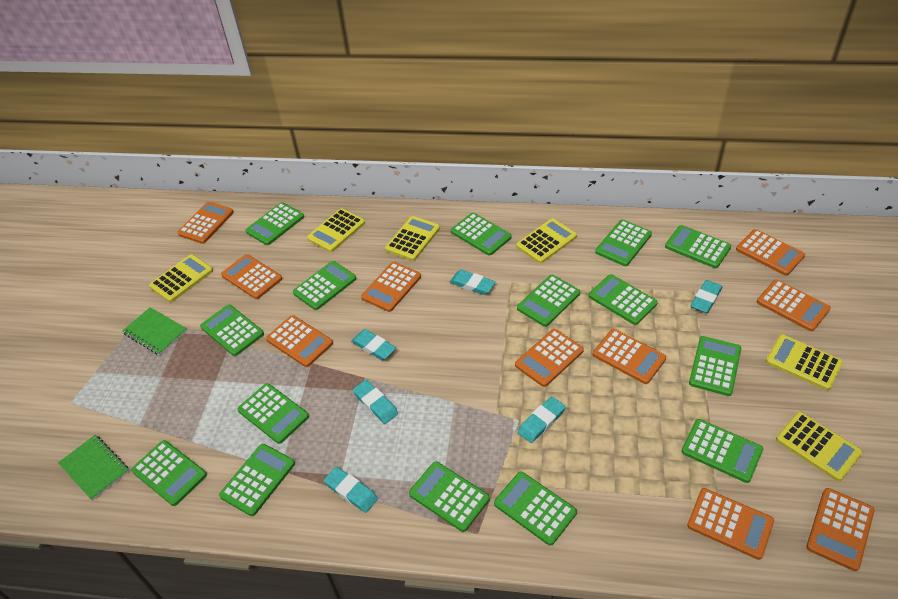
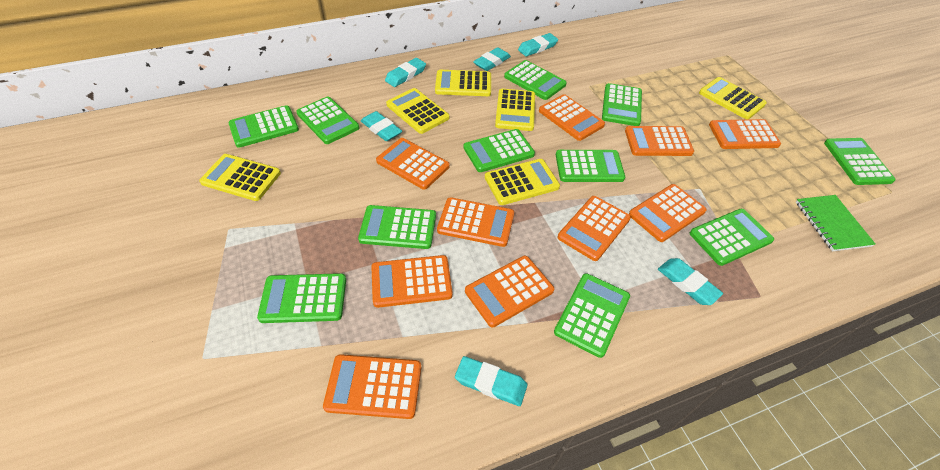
green calculator: [131,440,207,506] [200,305,264,356] [219,444,295,516] [238,383,309,444] [245,202,304,245] [293,261,356,310] [409,461,490,532] [451,213,512,256] [494,472,577,546] [517,275,580,327] [589,274,658,325] [595,220,652,266] [665,225,731,268] [681,419,763,483] [689,336,741,396] = 15 -> [228,105,299,148] [257,273,346,323] [296,97,359,144] [358,205,436,249] [463,129,535,172] [504,60,567,100] [554,273,630,358] [556,150,625,182] [602,83,642,126] [690,209,774,266] [824,138,895,185] = 11
green notebook: [58,435,129,501] [122,307,187,355] = 2 -> [796,195,875,252] = 1

